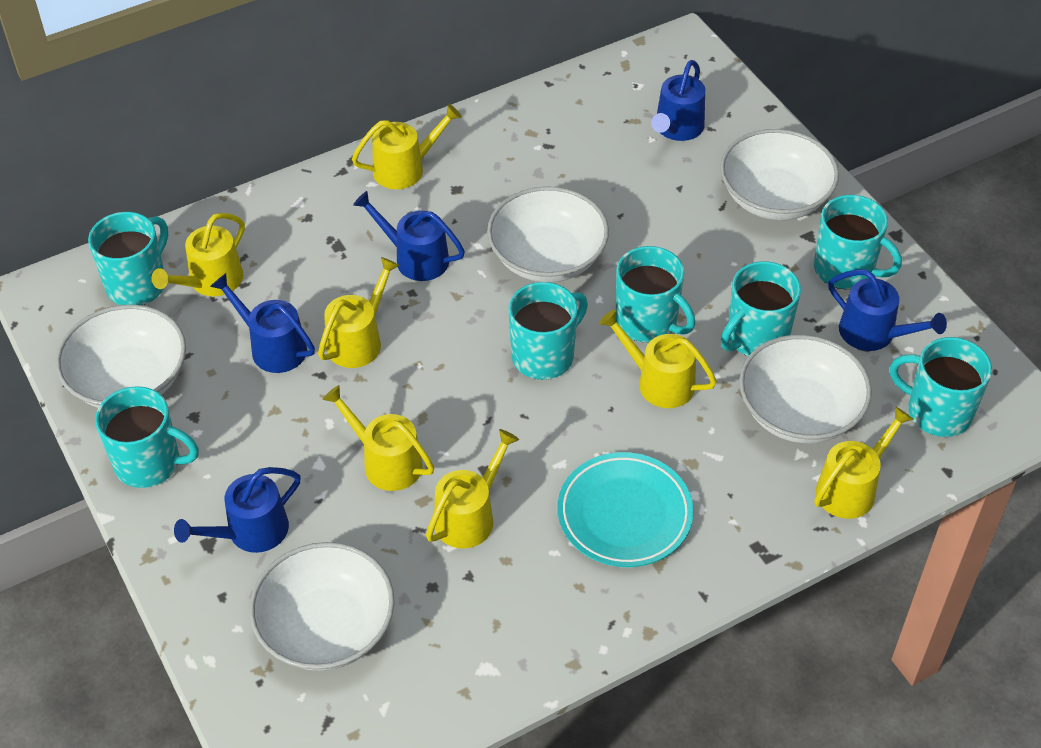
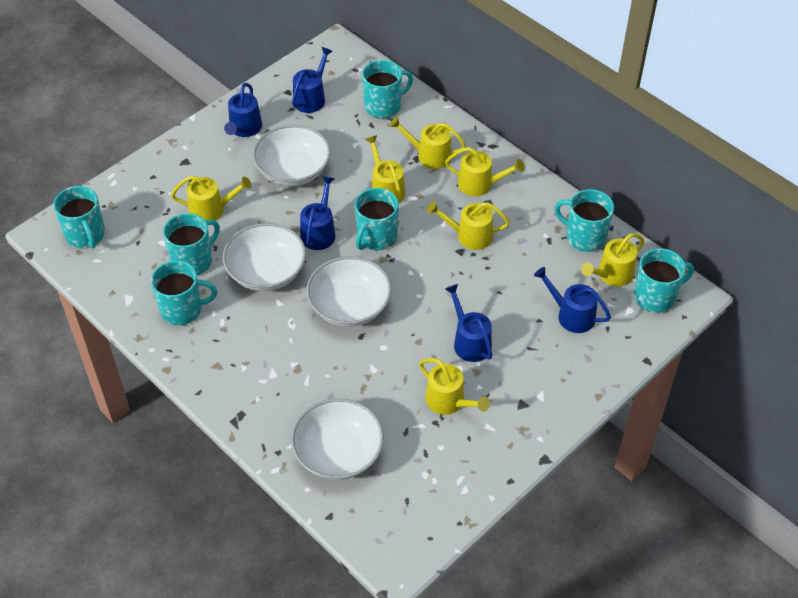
turquoise plate: [558,452,694,567] = 1 -> none = 0
white bowl: [56,305,186,408] [249,542,395,671] [487,186,609,283] [720,129,839,220] [739,335,872,443] = 5 -> [223,223,306,291] [253,125,331,186] [291,398,384,480] [306,256,391,327] = 4

